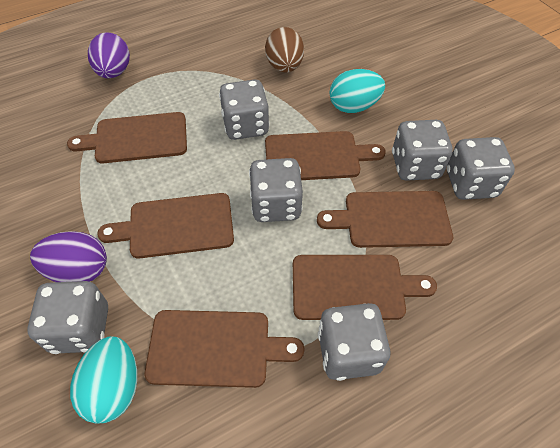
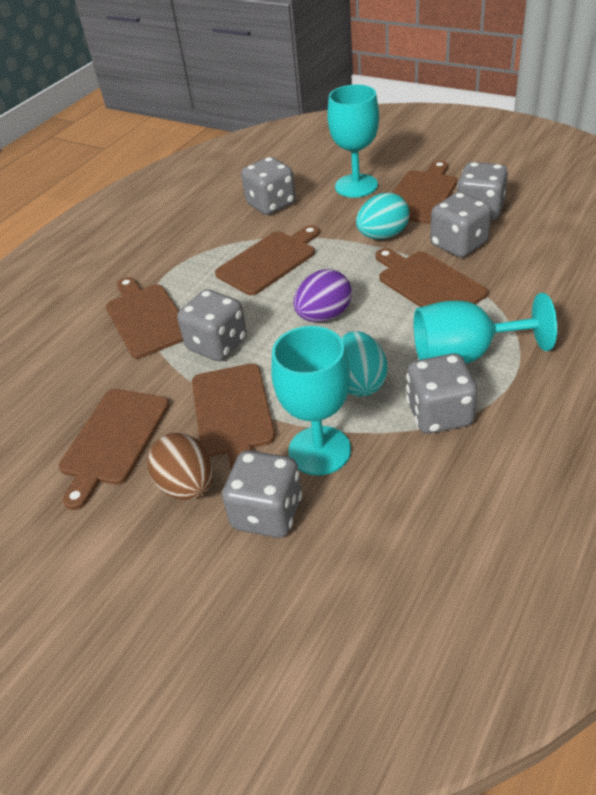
purple egg: [30,231,107,282] [88,33,130,78] = 2 -> [294,269,352,322] = 1
turquoise goblet: none = 0 -> [271,326,351,475] [327,85,379,198] [414,293,557,364] = 3

